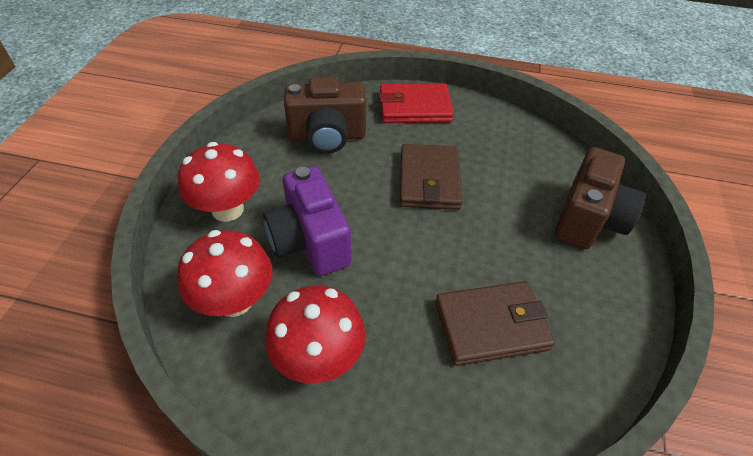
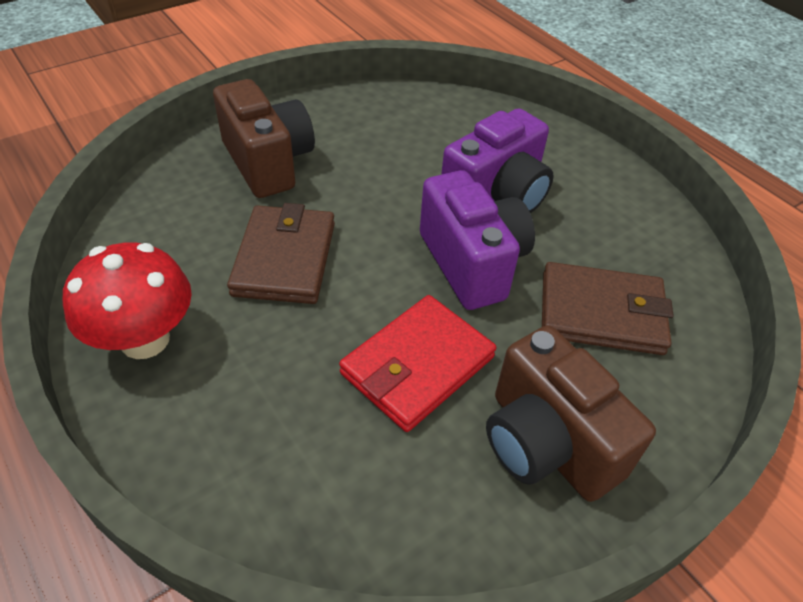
purple camera: [263,166,351,276] = 1 -> [420,170,535,310] [441,108,554,213] = 2
red mushroom: [177,230,272,317] [178,142,260,222] [265,286,365,383] = 3 -> [63,242,192,359] = 1

